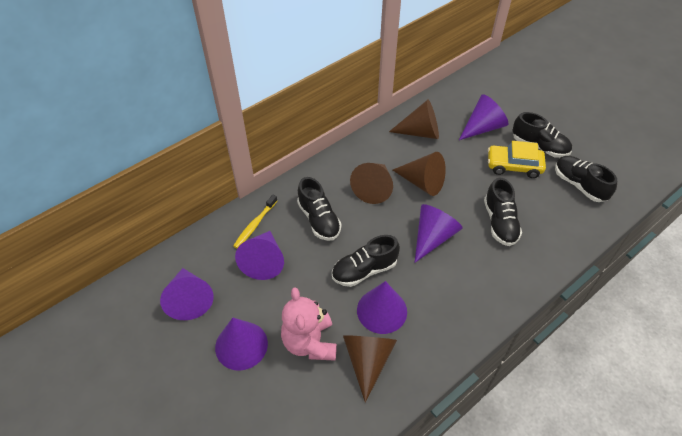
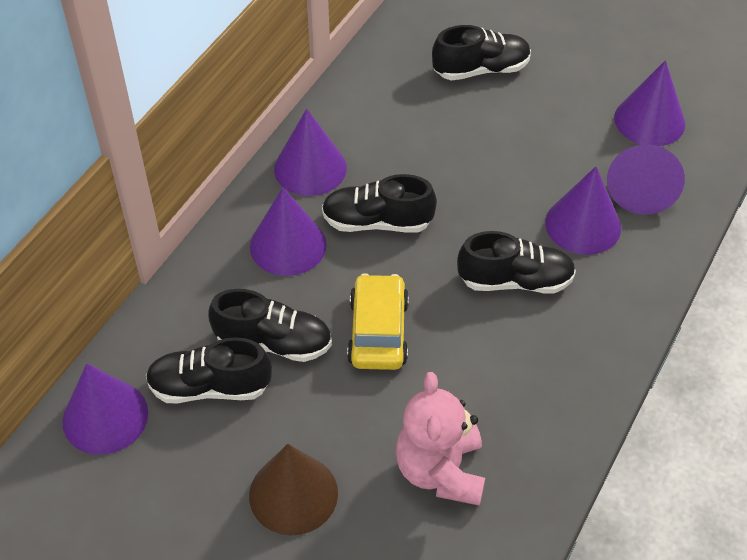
brown cone: [343,335,397,403] [350,163,393,204] [389,100,439,139] [393,152,446,196] = 4 -> [249,444,338,536] = 1
yellow toothbrush: [233,195,277,248] = 1 -> none = 0

